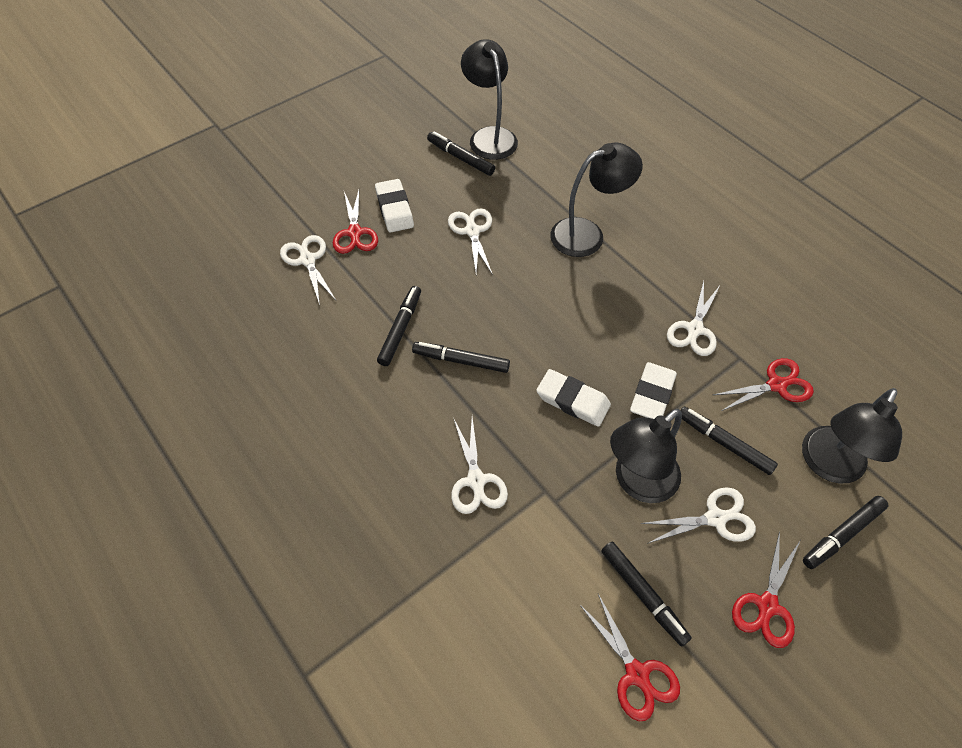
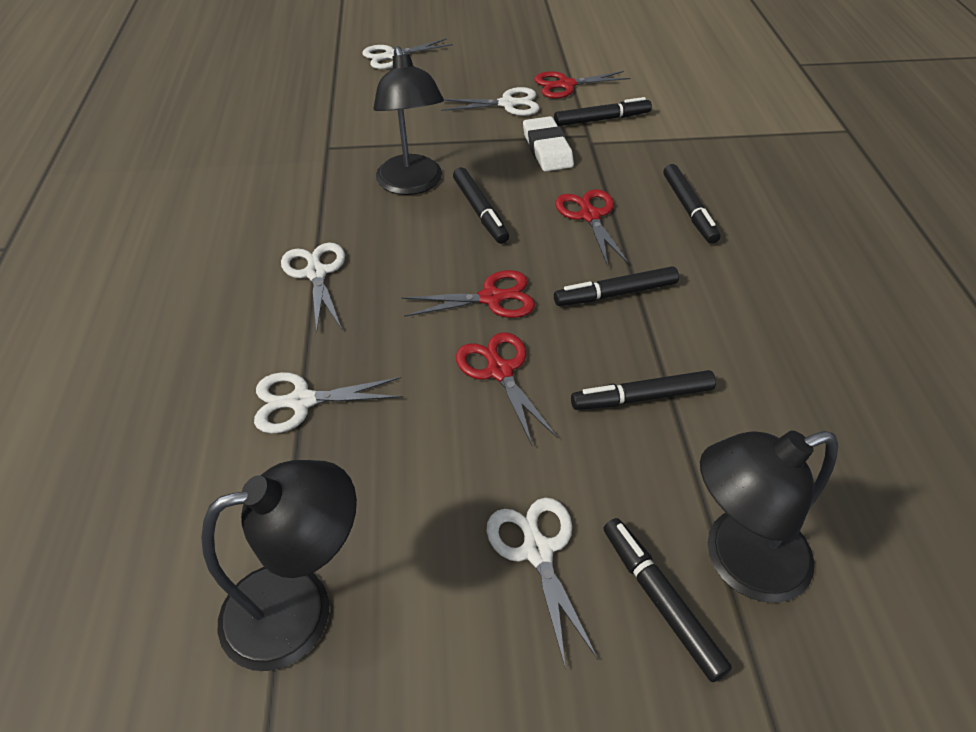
black lamp: [461,39,518,160] [550,143,643,257] [610,409,682,503] [802,388,902,484] = 4 -> [201,460,357,671] [373,46,444,195] [700,431,838,603] = 3
white eraser: [375,179,414,233] [536,369,611,427] [630,362,677,419] = 3 -> [523,116,574,172] = 1

